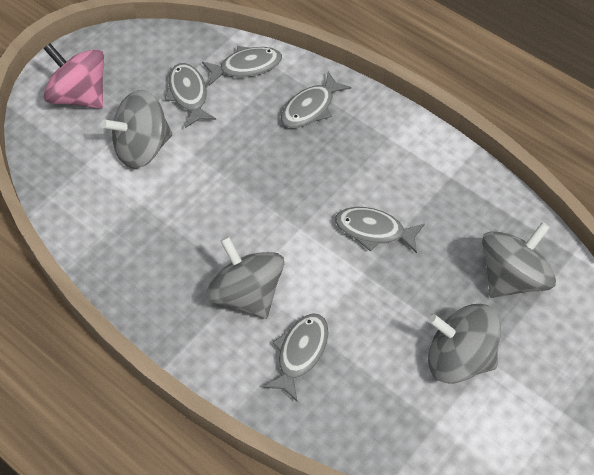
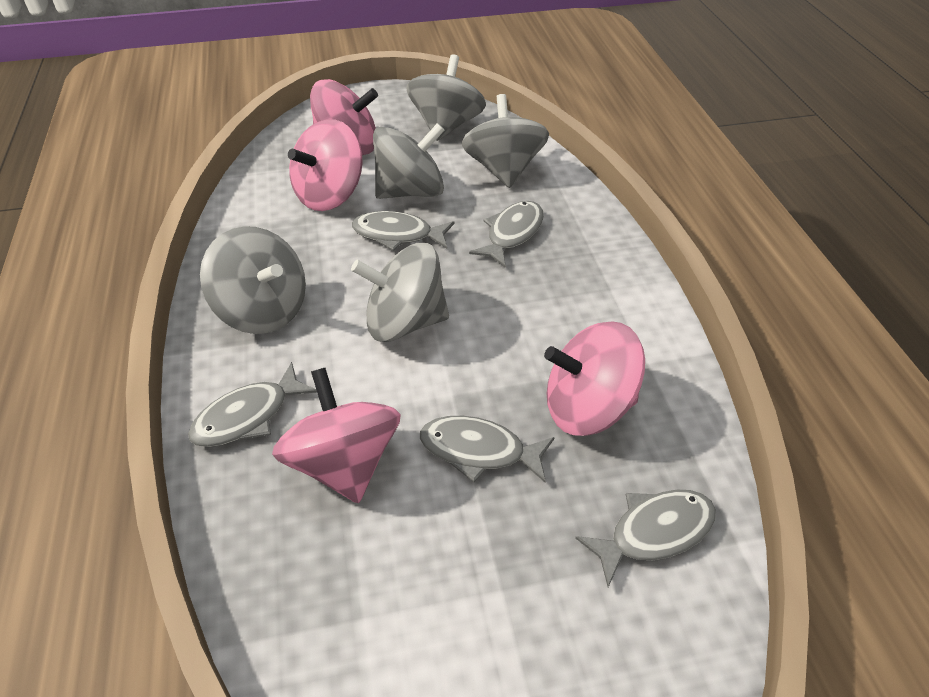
grey spinning top: [101,90,172,169] [206,236,284,319] [428,304,501,383] [482,222,556,298] = 4 -> [200,226,306,334] [351,243,449,342] [373,123,445,199] [406,54,486,141] [462,94,549,188] = 5
pink spinning top: [44,43,104,109] = 1 -> [272,368,401,503] [288,119,362,211] [310,79,378,155] [544,321,645,436] = 4

